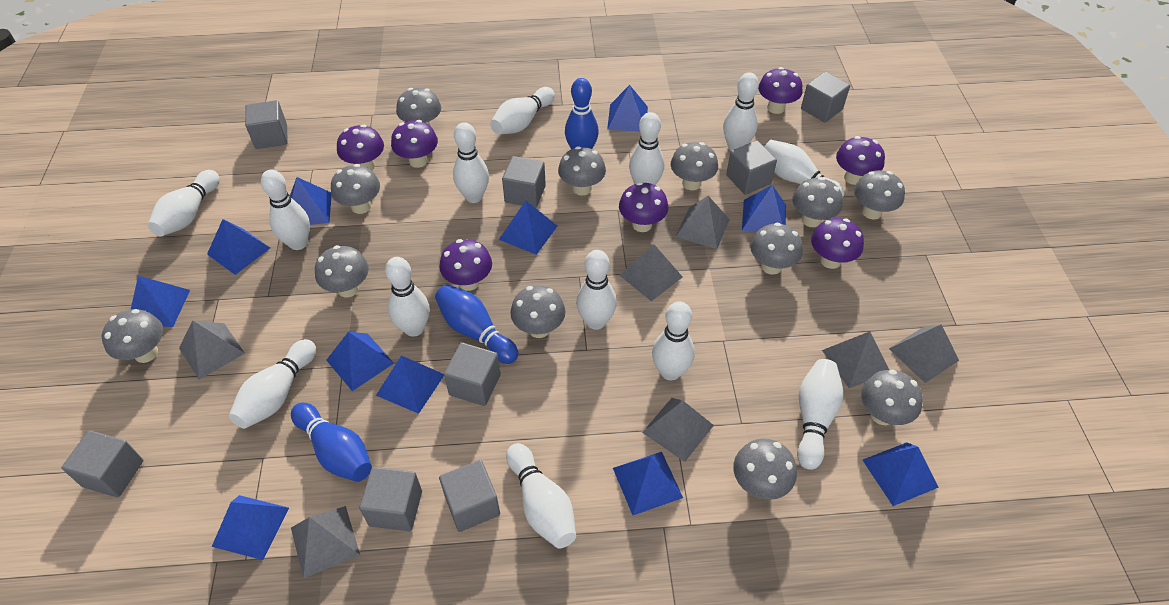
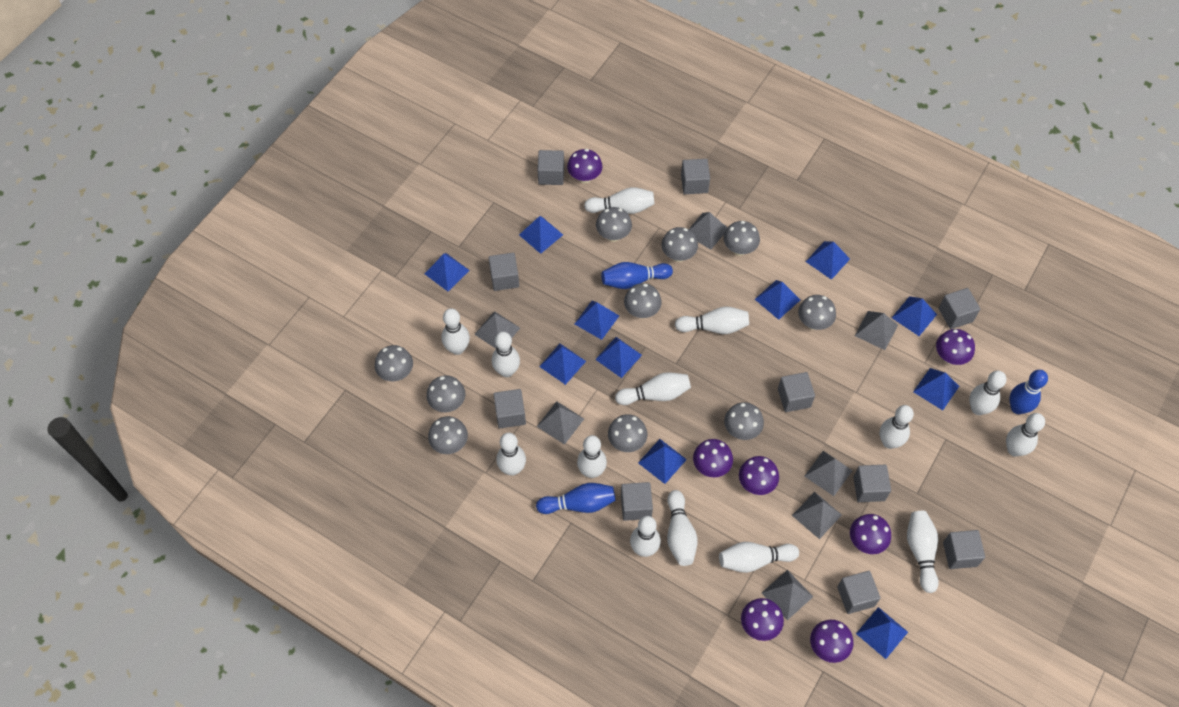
grey cube: [61,430,143,498] [245,100,288,149] [359,467,422,531] [439,460,500,532] [444,342,501,406] [502,156,546,208] [726,140,777,195] [801,71,850,123] = 8 -> [489,253,519,291] [493,389,526,428] [537,150,564,185] [621,482,653,521] [681,159,710,194] [778,372,815,412] [837,571,881,614] [853,465,891,502] [939,288,980,329] [943,530,985,569] = 10
grey mushroom: [102,309,163,363] [315,245,369,297] [331,164,380,214] [396,88,441,127] [510,285,566,338] [558,146,606,196] [671,142,718,190] [733,438,797,500] [750,223,803,275] [792,177,843,227] [854,170,905,220] [861,370,923,425] = 12 -> [375,345,413,381] [426,375,465,412] [428,416,468,454] [596,207,632,242] [608,414,647,452] [624,283,661,318] [661,227,698,262] [723,221,760,256] [724,402,764,440] [798,295,836,330] = 10
white bowling pin: [148,170,220,236] [229,339,316,429] [261,170,310,250] [385,257,430,337] [453,122,489,203] [490,87,555,135] [506,443,576,549] [576,250,617,330] [629,112,664,185] [652,301,695,381] [723,72,759,151] [764,140,844,197] [797,359,843,470] = 13 -> [441,308,470,355] [492,332,520,377] [496,433,526,476] [577,435,607,478] [584,187,655,214] [615,372,691,405] [630,516,661,557] [667,490,698,566] [675,307,749,334] [719,542,799,573] [880,405,914,449] [907,511,939,593] [969,371,1006,415] [1006,413,1045,456] = 14

